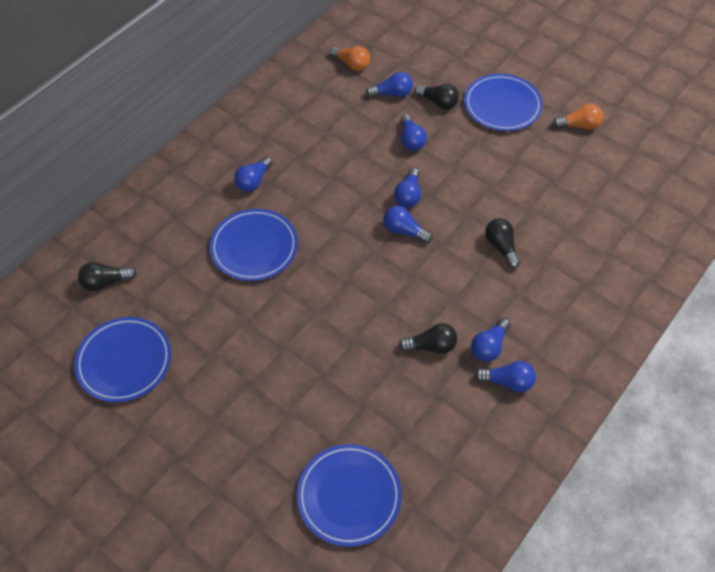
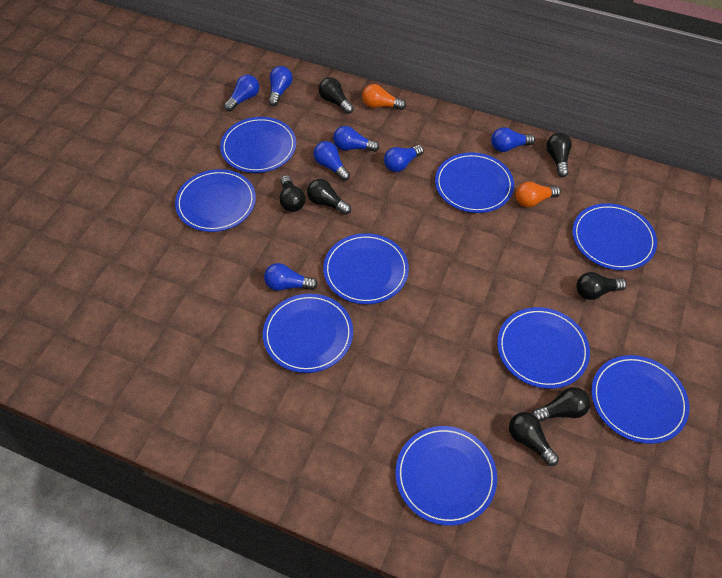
black light bulb: [78,262,137,291] [399,323,457,354] [414,84,459,110] [485,218,520,269] = 4 -> [279,175,305,212] [307,179,351,215] [319,77,354,114] [509,412,559,466] [532,387,590,422] [546,133,572,177] [576,272,627,300] = 7
blue plate: [74,317,171,402] [210,209,298,281] [297,444,402,547] [464,74,543,131] = 4 -> [175,169,256,232] [220,117,296,173] [263,293,353,373] [323,233,409,304] [396,426,497,526] [435,152,514,213] [497,307,590,389] [572,203,657,270] [591,355,690,444] = 9

